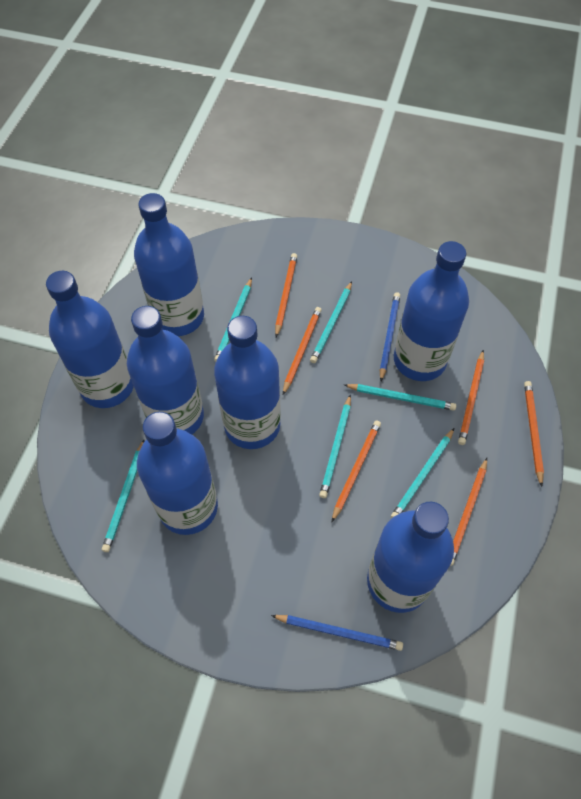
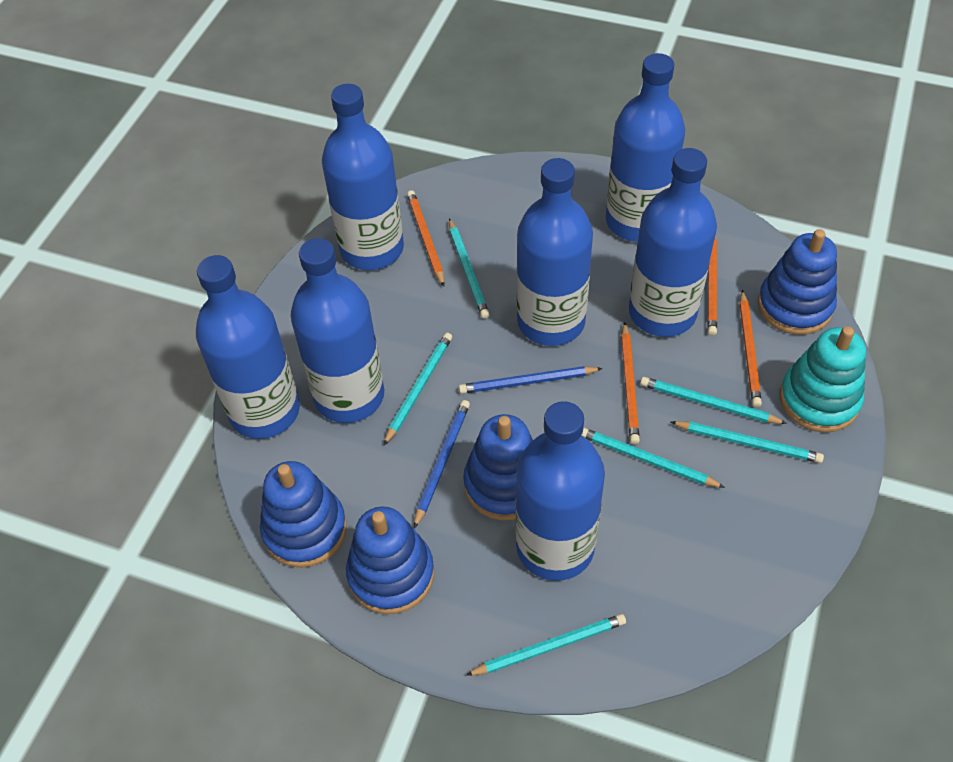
blue stacking toy: none = 0 -> [260,461,347,568] [346,507,434,614] [463,414,533,520] [758,229,837,335] = 4
orange pencil: [275,253,297,337] [283,307,322,395] [332,420,381,522] [450,458,487,566] [458,350,484,445] [524,381,544,487] = 6 -> [407,190,444,286] [621,322,640,444] [708,235,717,336] [740,290,762,407] = 4
turquoise stacking toy: none = 0 -> [780,326,866,433] = 1

